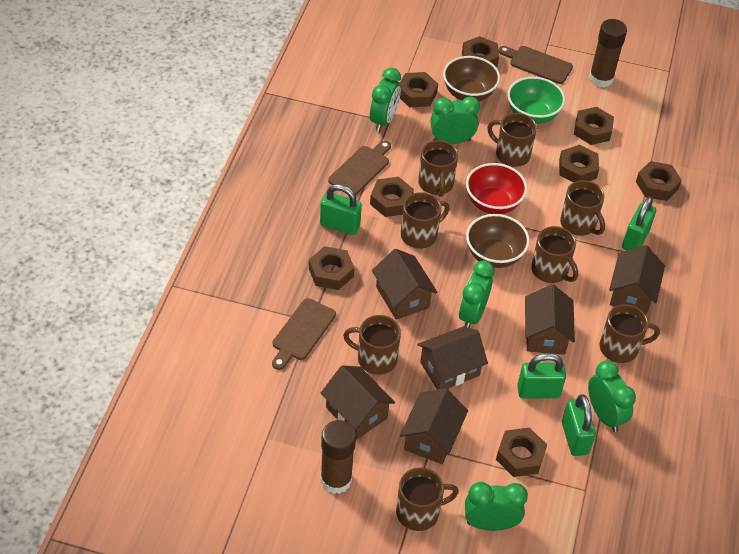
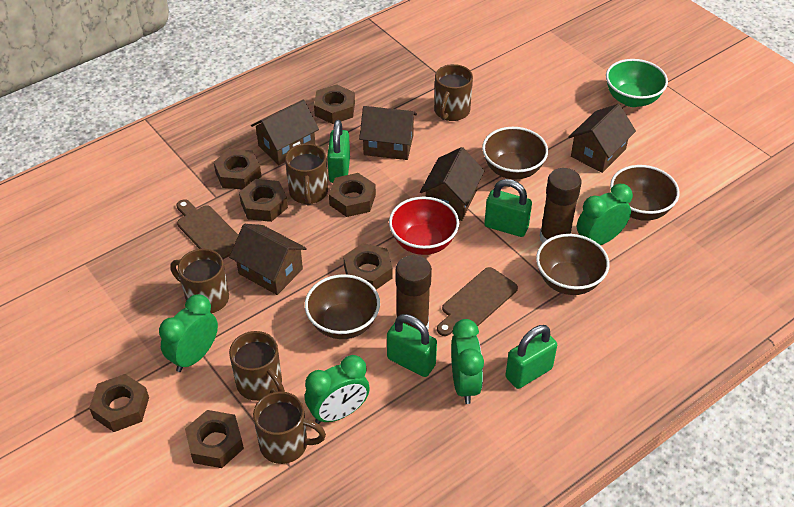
brown bowl: [443,56,500,101] [466,214,530,268] = 2 -> [305,274,380,339] [482,127,548,180] [536,234,609,295] [610,165,680,221] = 4
brown cutting board: [272,298,336,370] [328,140,391,195] [499,46,573,84] = 3 -> [177,199,238,260] [437,267,518,336] = 2
brown house: [321,366,395,439] [372,249,438,320] [400,388,468,464] [417,326,488,389] [525,284,575,355] [609,245,665,315] = 6 -> [229,224,307,295] [251,100,319,165] [359,106,417,160] [420,147,484,221] [568,104,636,173] = 5
brown mug: [343,315,401,375] [396,467,459,531] [401,192,450,249] [418,140,458,197] [487,113,537,167] [531,226,578,283] [560,180,605,236] [600,304,660,363] = 8 -> [170,249,229,313] [229,331,285,401] [253,391,326,464] [285,143,328,206] [434,64,473,121] = 5
brown nut: [309,246,354,290] [370,177,414,217] [400,72,438,107] [462,36,499,67] [496,427,547,477] [559,144,599,182] [574,107,614,145] [636,161,682,201] = 8 -> [89,374,149,432] [185,410,244,468] [214,149,261,189] [239,179,288,222] [314,84,355,124] [329,173,376,217] [343,243,392,290] = 7
green clock: [370,68,401,132] [431,96,480,144] [459,261,494,328] [465,482,528,531] [588,360,636,432] = 5 -> [159,294,218,372] [305,355,370,424] [451,319,484,404] [577,184,633,245] = 4

